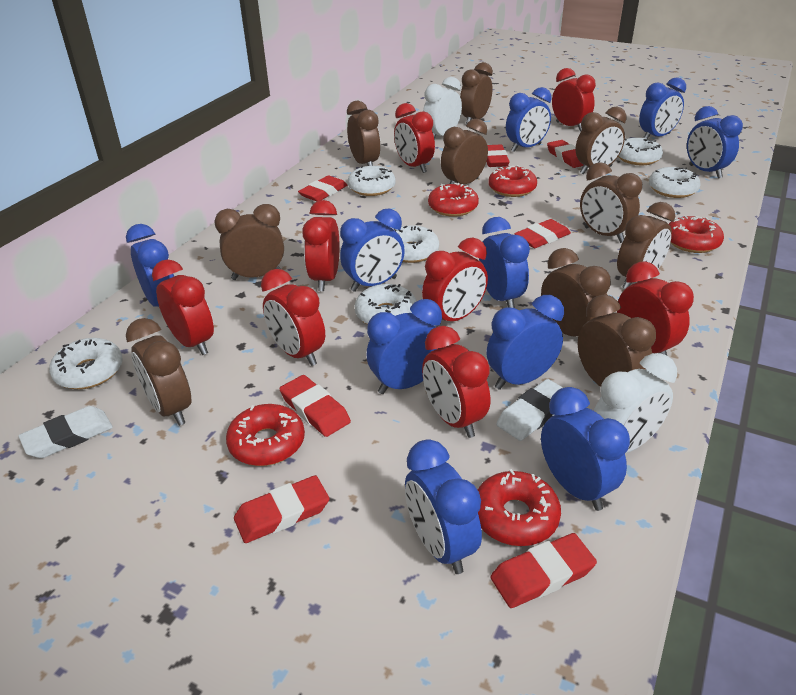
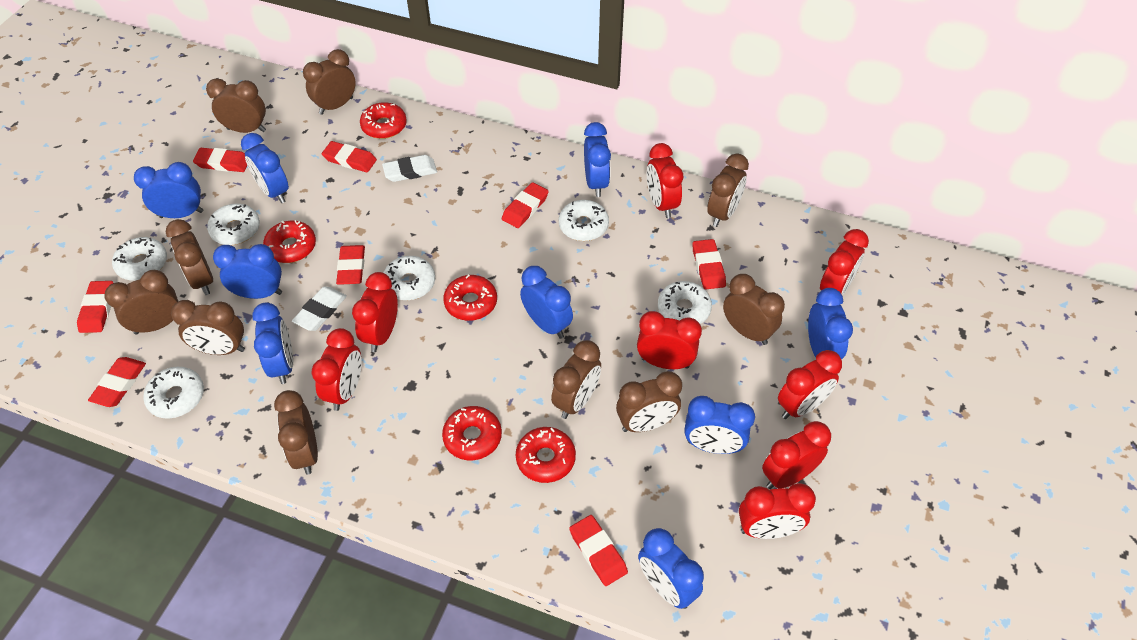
blue clock: [126,224,175,307] [340,209,405,292] [367,299,442,394] [405,439,482,574] [479,217,530,308] [486,295,564,390] [506,87,552,152] [541,387,630,511] [639,77,686,139] [687,106,743,179] = 10 -> [134,162,203,218] [213,244,282,299] [241,133,289,203] [252,302,293,384] [520,266,573,339] [584,122,611,197] [638,528,704,609] [684,396,755,454] [808,288,853,359] = 9
red eraser: [234,475,329,543] [279,375,351,437] [298,175,348,202] [486,145,510,167] [490,533,597,608] [514,219,571,248] [547,140,583,168] = 7 -> [77,281,113,333] [88,357,146,407] [193,148,247,172] [322,141,377,173] [336,245,365,285] [502,182,549,228] [569,515,628,586] [693,239,726,290] = 8
white clock: [423,77,462,139] [594,353,677,453] = 2 -> none = 0

